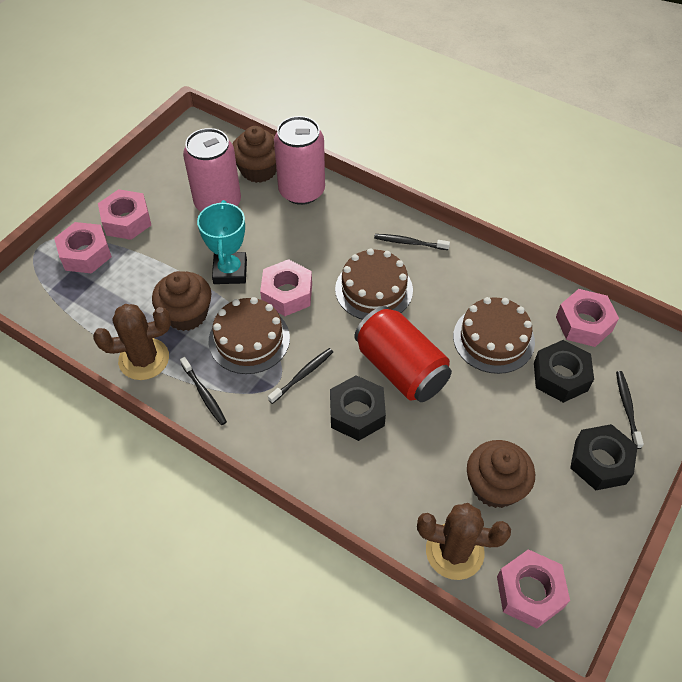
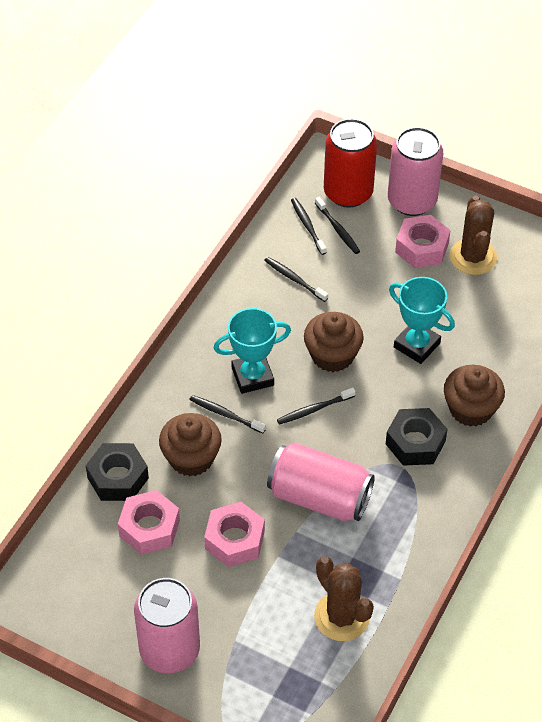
black nut: [330,375,386,441] [534,340,594,403] [570,424,638,490] = 3 -> [86,443,149,501] [386,408,447,466] = 2
black toothbrush: [180,357,227,425] [268,348,333,404] [374,234,450,250] [616,371,644,449] = 4 -> [189,395,266,433] [264,257,328,302] [277,387,356,425] [291,198,327,255] [315,197,360,254] = 5
brown cake: [209,297,290,374] [335,249,413,320] [453,297,535,374] = 3 -> none = 0
pink can: [183,128,241,212] [274,116,325,205] = 2 -> [134,578,200,674] [267,442,375,521] [388,127,443,216] = 3
pink nut: [54,222,112,274] [98,189,151,240] [260,259,312,316] [497,549,570,628] [556,289,619,347] = 5 -> [118,490,180,555] [204,502,265,567] [395,215,451,268] = 3
turquoise trophy: [197,200,247,284] = 1 -> [214,308,291,394] [389,277,455,364] = 2

